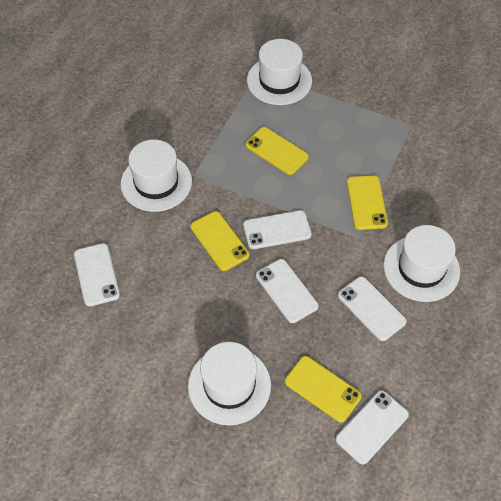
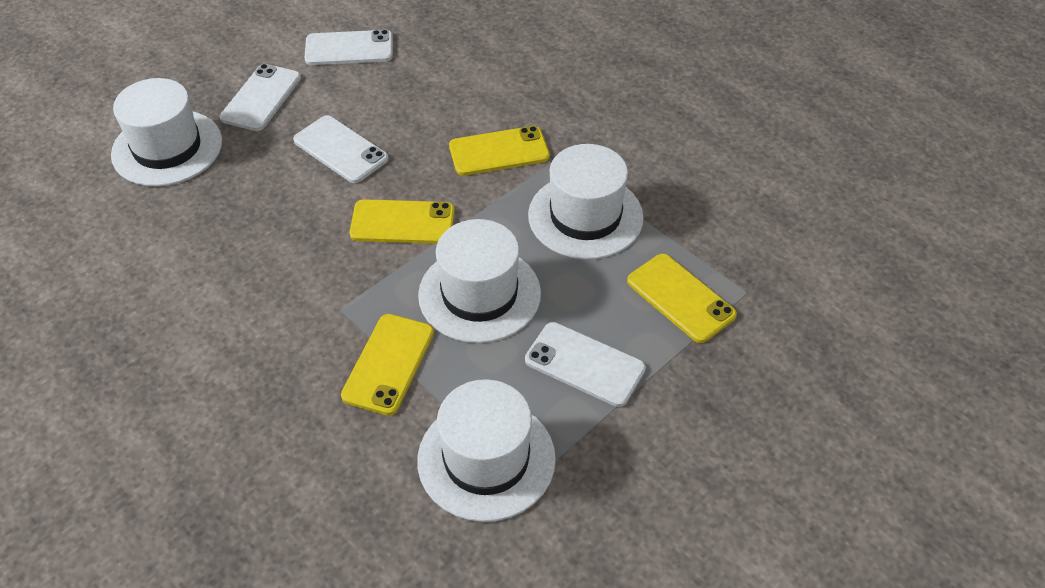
white phone: [74,243,120,307] [243,210,312,249] [256,259,319,323] [336,390,409,464] [338,276,407,341] = 5 -> [220,64,301,131] [293,115,389,183] [305,30,393,65] [525,322,646,407] = 4

